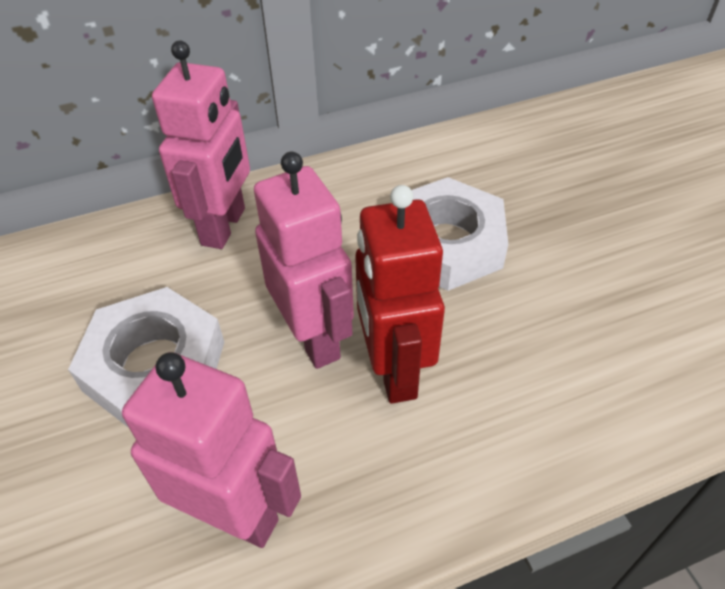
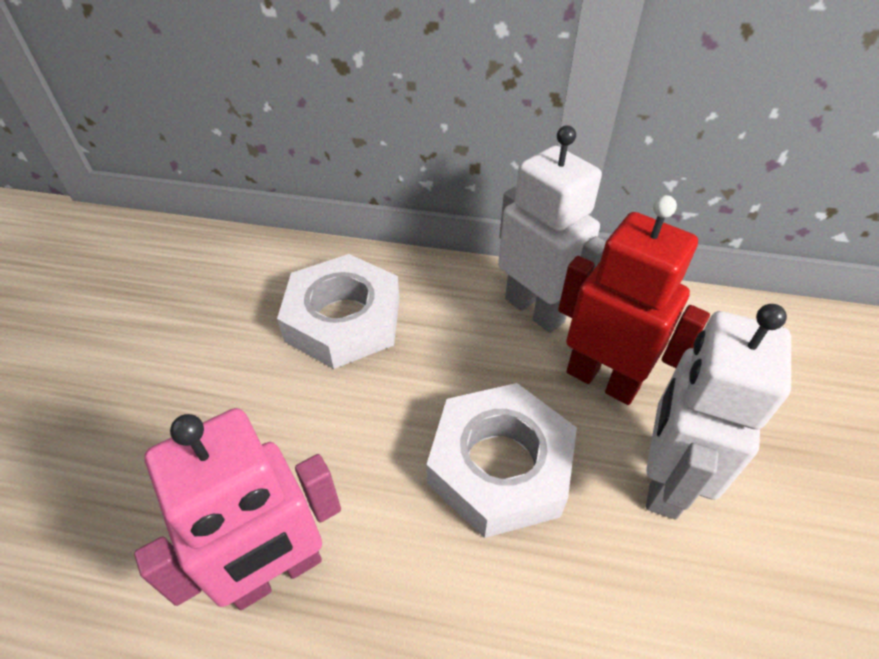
pink robot: [122,352,301,548] [152,40,250,249] [254,152,354,369] = 3 -> [134,408,341,610] = 1
white robot: none = 0 -> [498,125,606,333] [646,304,791,519] = 2

